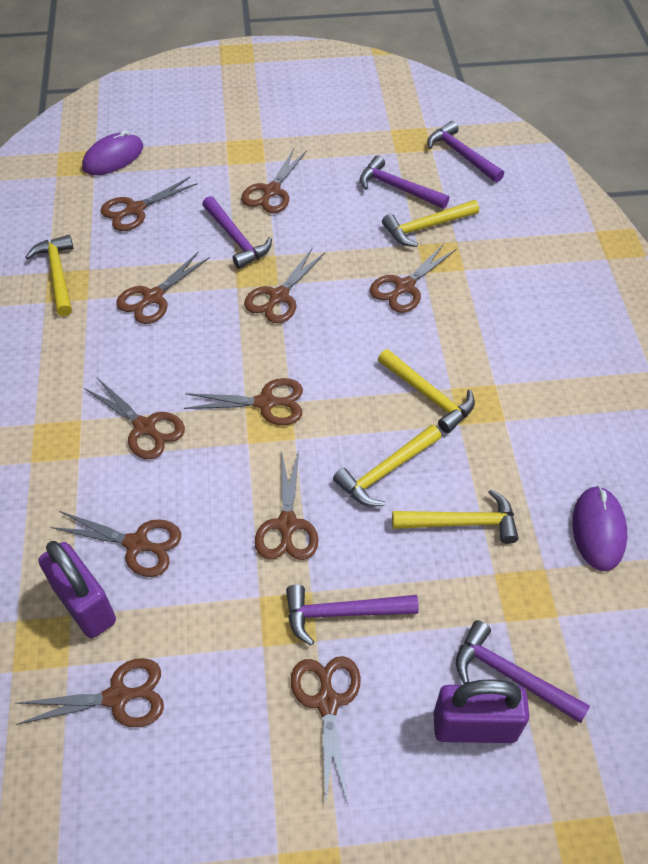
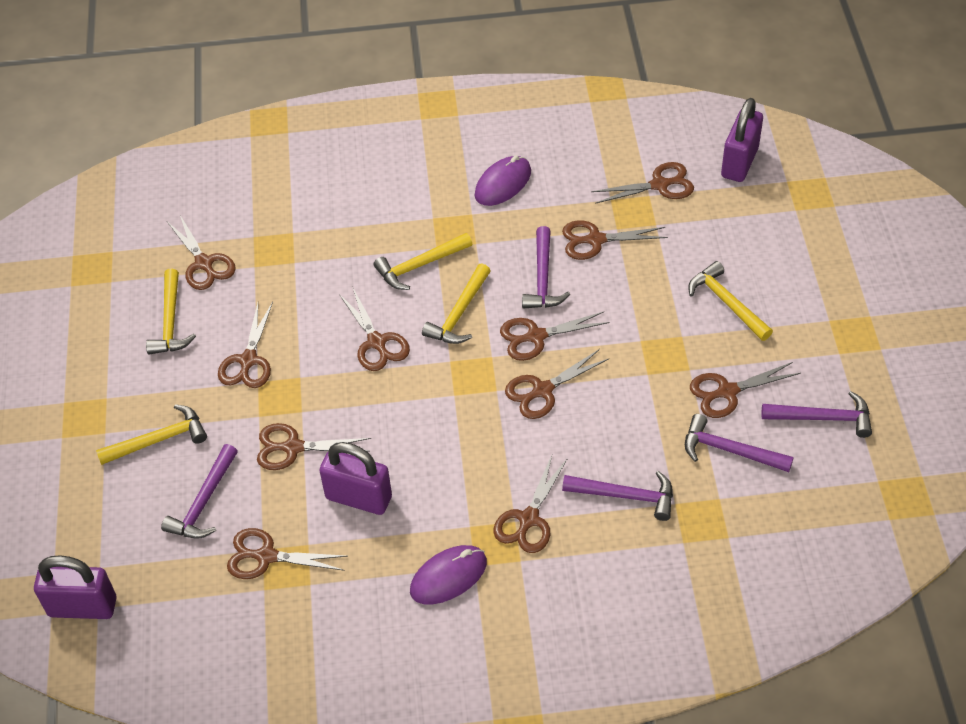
purple padlock: [38,541,116,638] [434,679,529,743] = 2 -> [34,555,117,619] [319,442,392,515] [721,98,763,182] = 3

